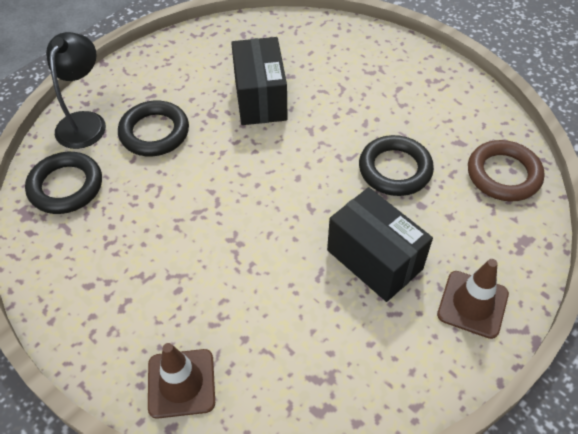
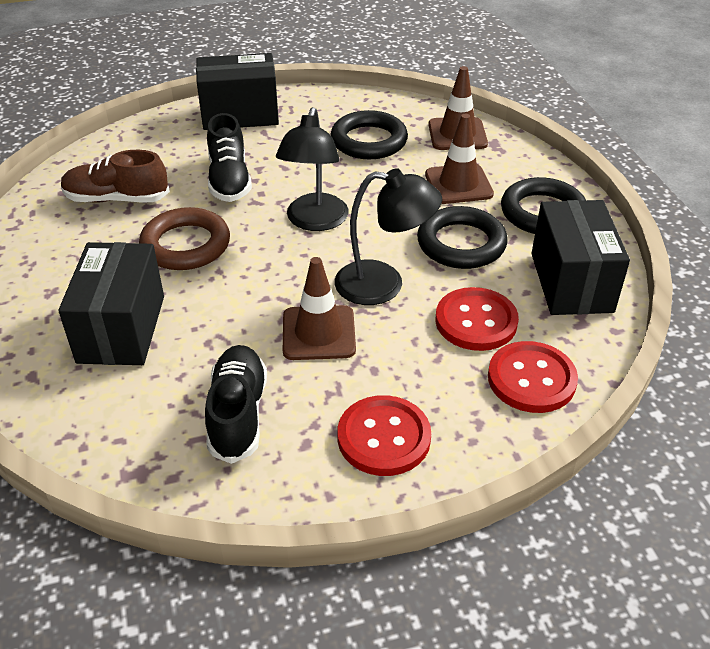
black box: [231,37,288,125] [327,187,433,302] = 2 -> [58,242,164,365] [196,53,279,130] [531,200,630,315] = 3
black lamp: [46,32,106,149] = 1 -> [276,107,349,231] [334,168,442,305] = 2
black shoe: none = 0 -> [205,345,267,464] [207,113,252,202] = 2
brown shoe: none = 0 -> [61,150,170,203] = 1
brown traffic cone: [148,343,215,419] [437,259,509,339] = 2 -> [283,257,356,360] [425,114,494,204] [428,66,488,150] = 3
red button: none = 0 -> [337,395,431,476] [436,287,519,351] [488,341,578,413] = 3

